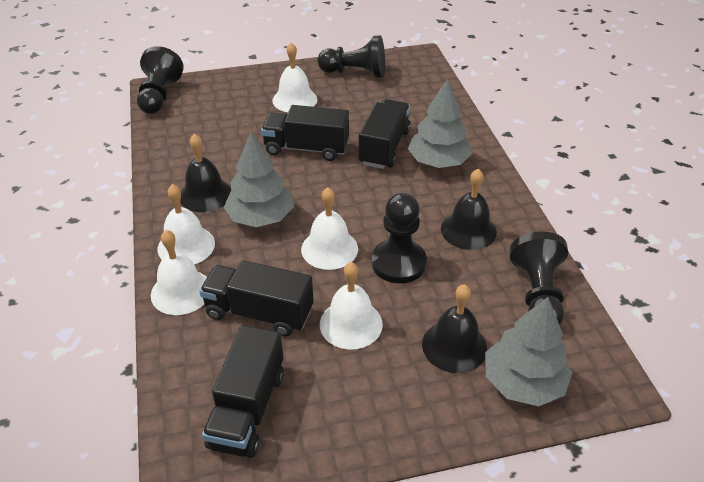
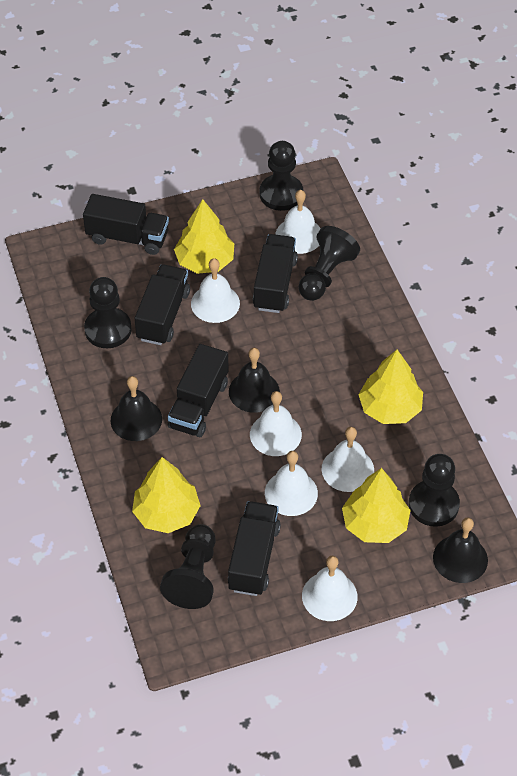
black pawn: [137,46,184,114] [317,35,385,78] [372,192,427,283] [509,232,568,325] = 4 -> [84,277,132,348] [160,524,216,609] [260,141,303,211] [298,226,360,301] [409,454,460,527] = 5
black truck: [199,260,314,336] [202,325,284,458] [261,105,349,161] [359,99,411,169] = 4 -> [83,194,169,255] [135,264,190,345] [168,344,229,437] [228,501,281,596] [253,234,298,313] = 5
grey tree: [224,132,294,227] [408,79,472,168] [485,297,573,406] = 3 -> none = 0
white bell: [151,230,207,315] [158,184,215,264] [272,42,318,112] [301,187,358,270] [320,262,383,350] = 5 -> [191,258,240,323] [250,391,302,456] [265,451,318,516] [275,190,321,254] [302,556,358,621] [322,427,374,492] = 6
yellow tree: none = 0 -> [132,457,201,533] [174,199,234,274] [342,468,411,543] [358,350,423,424] = 4

